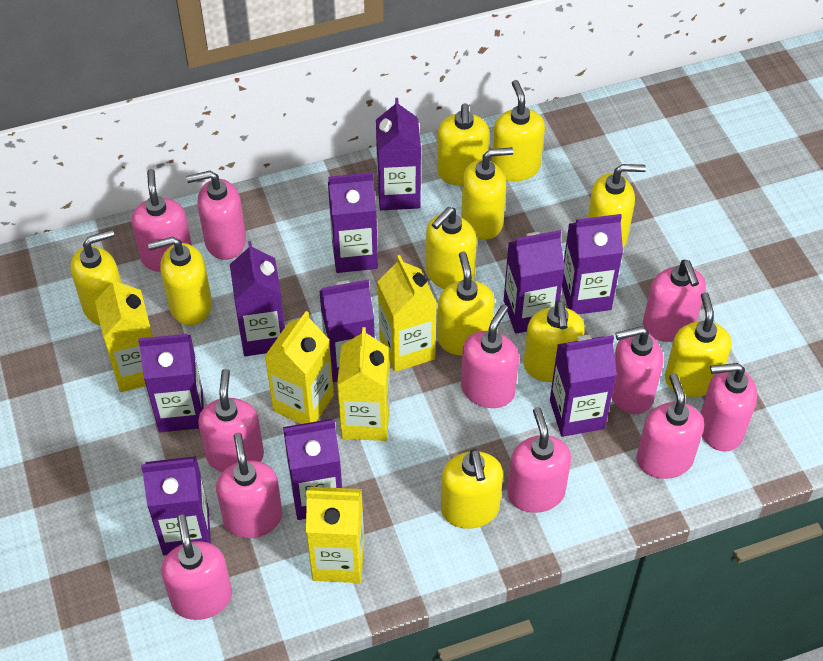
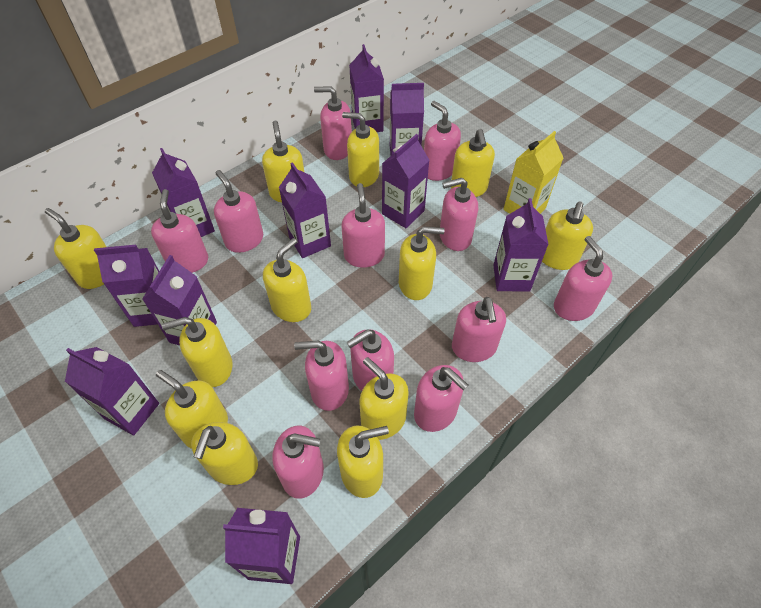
pink soap dispenser: [131,169,192,272] [161,514,232,620] [186,171,246,260] [198,369,264,472] [216,433,282,538] [461,305,519,408] [507,407,571,513] [612,326,663,414] [636,373,704,479] [643,260,706,342] [701,363,757,452] = 11 -> [151,189,208,273] [214,170,263,253] [273,426,324,499] [294,340,349,411] [314,86,352,160] [341,183,385,268] [347,329,394,391] [414,365,468,432] [424,101,461,181] [440,178,478,251] [452,297,506,362] [554,236,612,321] = 12
yellow carton: [95,276,153,392] [265,311,334,424] [306,487,364,583] [337,327,390,441] [378,255,437,372] = 5 -> [503,131,563,214] = 1
yellow soap dispenser: [71,229,121,326] [148,237,212,325] [426,207,477,289] [437,103,490,186] [437,251,495,356] [441,449,503,529] [461,147,513,240] [492,80,545,181] [524,301,585,382] [588,164,646,248] [665,292,731,397] = 11 -> [45,208,107,289] [156,370,228,449] [162,317,232,387] [191,422,258,485] [262,121,304,202] [263,238,311,322] [337,425,389,498] [342,112,379,187] [359,357,409,440] [399,226,445,300] [451,129,495,197] [542,202,593,270] = 12

